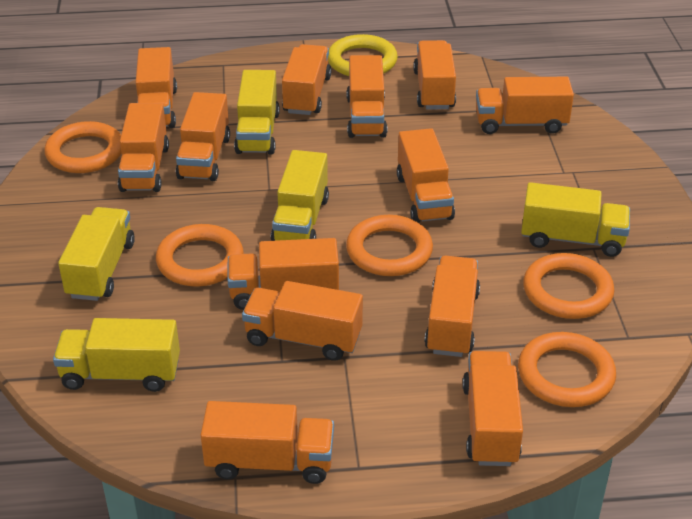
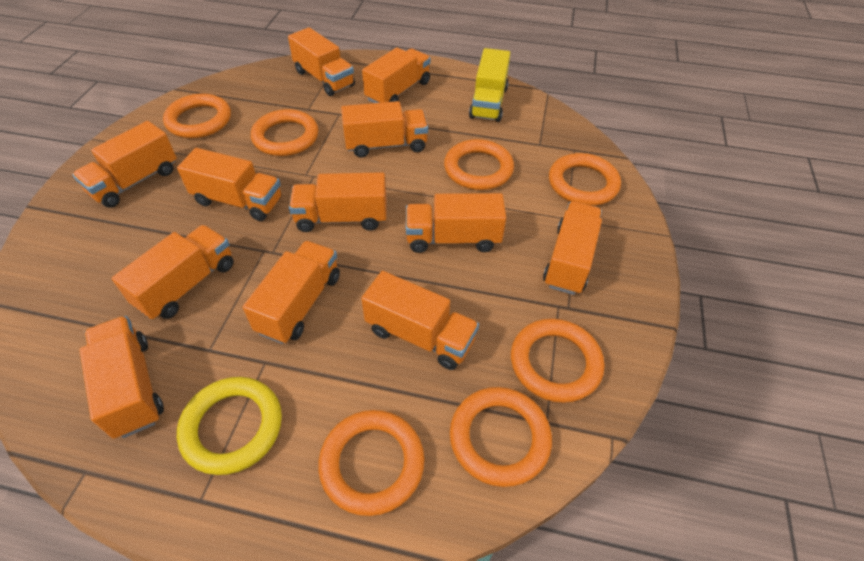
orange ring: [44,121,121,173] [156,224,244,287] [346,215,433,276] [518,332,616,407] [523,253,614,319] = 5 -> [163,94,231,138] [251,109,318,156] [318,410,424,516] [444,139,514,190] [450,387,552,487] [511,319,604,403] [549,153,621,206] = 7
orange truck: [118,103,169,192] [136,47,177,128] [176,92,230,181] [201,401,334,484] [228,238,339,310] [242,281,363,361] [282,44,332,115] [347,55,387,138] [397,128,455,223] [413,40,456,109] [424,255,480,357] [462,351,523,466] [476,77,574,134] = 13 -> [72,121,177,208] [80,316,164,439] [112,225,234,320] [177,148,282,221] [243,241,340,344] [288,27,355,96] [289,172,386,232] [341,101,428,158] [361,271,479,370] [362,47,430,103] [406,193,506,253] [543,201,602,295] = 12
yellow truck: [53,318,180,392] [58,207,135,301] [234,70,280,154] [271,150,329,241] [521,182,630,257] = 5 -> [469,48,510,122] = 1

